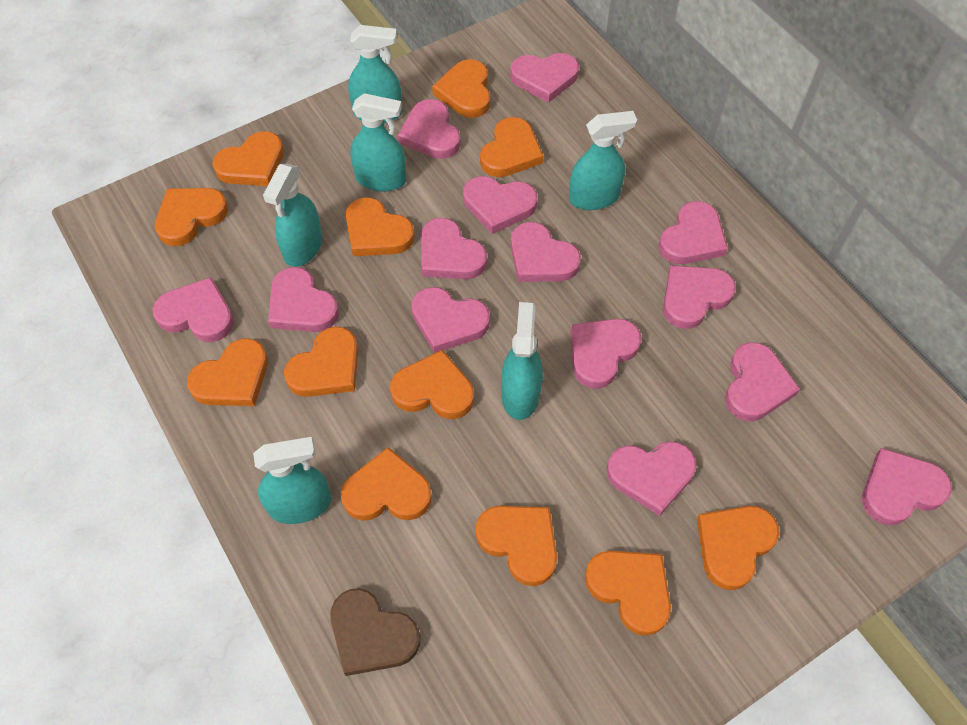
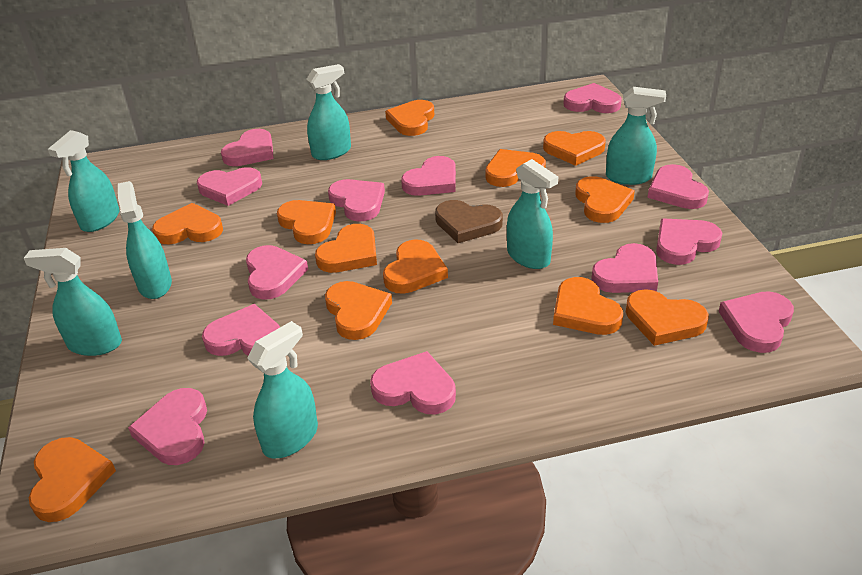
pink heart: [153,277,234,342] [268,267,339,332] [398,99,460,159] [411,287,490,353] [421,218,487,279] [463,176,537,234] [510,53,579,103] [511,222,581,282] [571,319,641,389] [607,441,696,516] [659,201,728,264] [663,265,736,329] [725,342,800,421] [862,448,952,525] = 14 -> [128,388,207,465] [197,167,262,206] [202,304,280,356] [221,129,274,166] [246,245,308,300] [328,179,385,222] [370,351,456,414] [401,156,456,196] [563,83,622,113] [591,243,658,293] [647,164,709,209] [656,218,722,265] [718,291,794,353] = 13
turquoise spray bottle: [253,437,331,524] [263,164,322,267] [348,25,402,123] [350,93,406,191] [501,302,543,420] [569,111,637,210] = 6 -> [24,248,122,356] [48,130,120,232] [118,181,172,299] [247,321,318,459] [306,64,351,160] [507,159,558,269] [606,87,666,185] = 7

